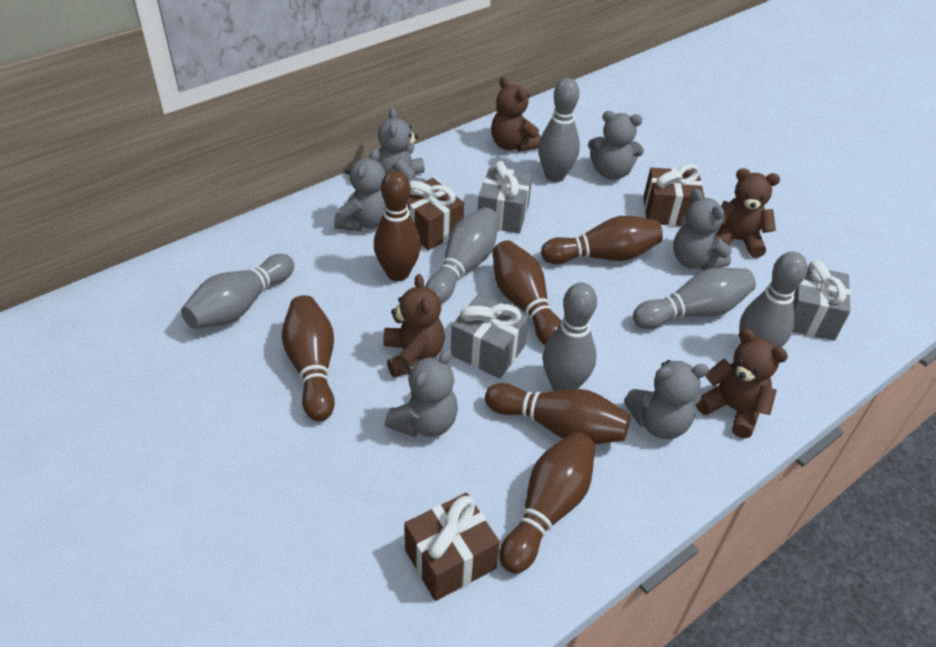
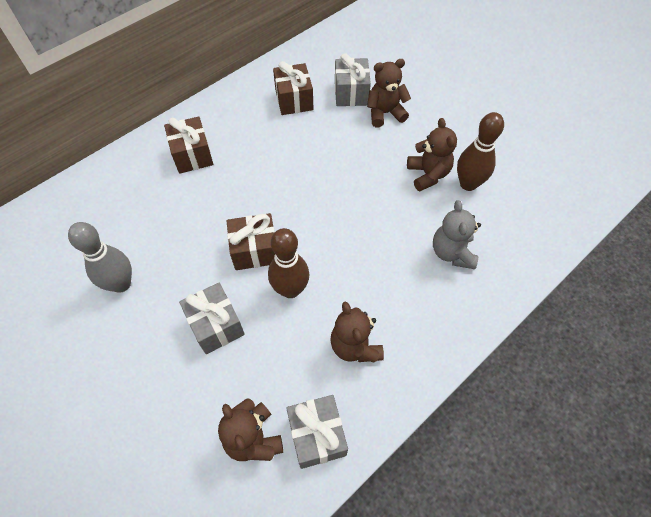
brown bowling pin: [282,295,335,421] [374,170,421,281] [485,383,630,444] [493,240,561,345] [499,432,595,574] [541,216,663,264] = 6 -> [268,228,309,298] [457,112,504,191] = 2
grey bowling pin: [181,254,294,329] [426,207,499,303] [538,78,580,182] [543,282,597,391] [633,267,756,329] [739,251,807,347] = 6 -> [68,222,132,293] = 1
grey teddy bear: [334,149,385,231] [378,108,425,182] [385,349,458,437] [588,111,644,180] [624,360,709,439] [673,189,732,270] = 6 -> [433,200,481,269] = 1

